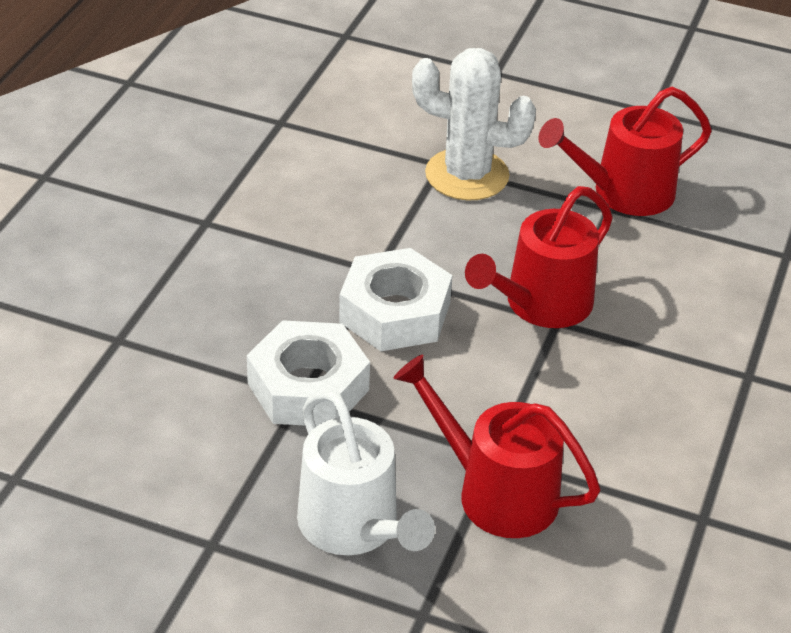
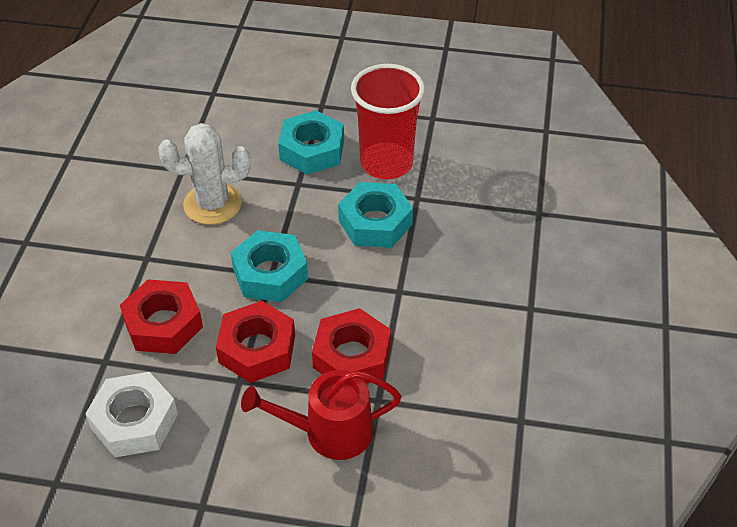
red cup: none = 0 -> [351,64,425,179] = 1
red nut: none = 0 -> [120,279,203,354] [216,301,295,383] [312,308,391,384] = 3
red watering can: [393,355,600,538] [465,186,613,328] [538,87,712,216] = 3 -> [241,370,401,460] = 1
turquoise nut: none = 0 -> [231,230,308,302] [278,110,344,175] [338,182,413,248] = 3
white nut: [247,320,370,426] [339,248,452,351] = 2 -> [85,372,178,457] = 1
white watering can: [297,390,435,555] = 1 -> none = 0

